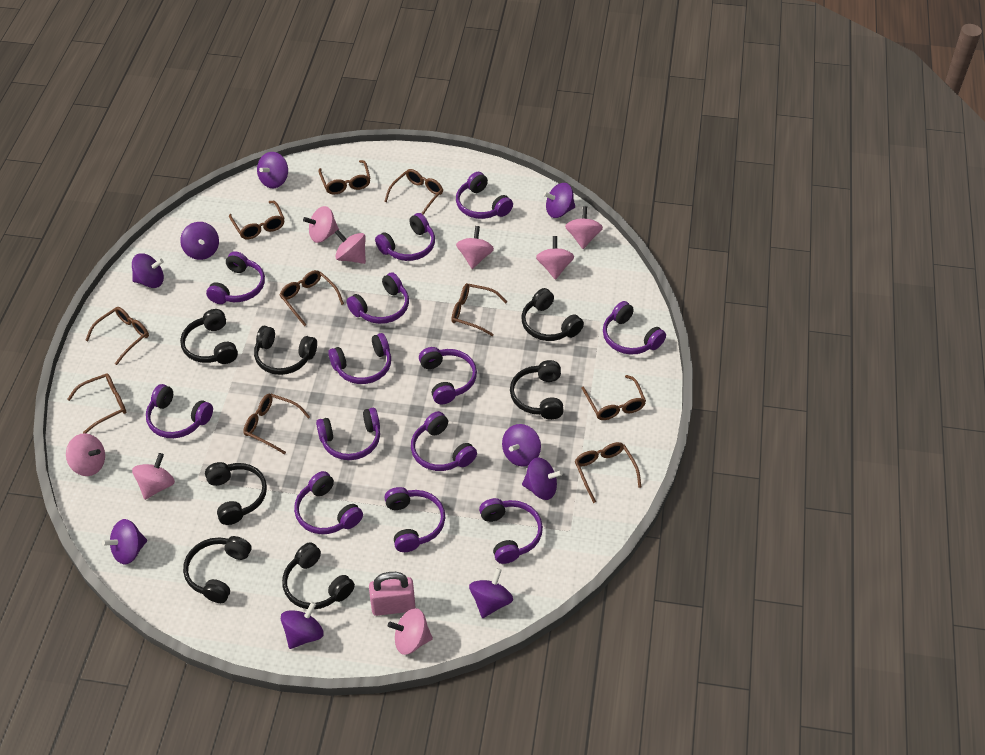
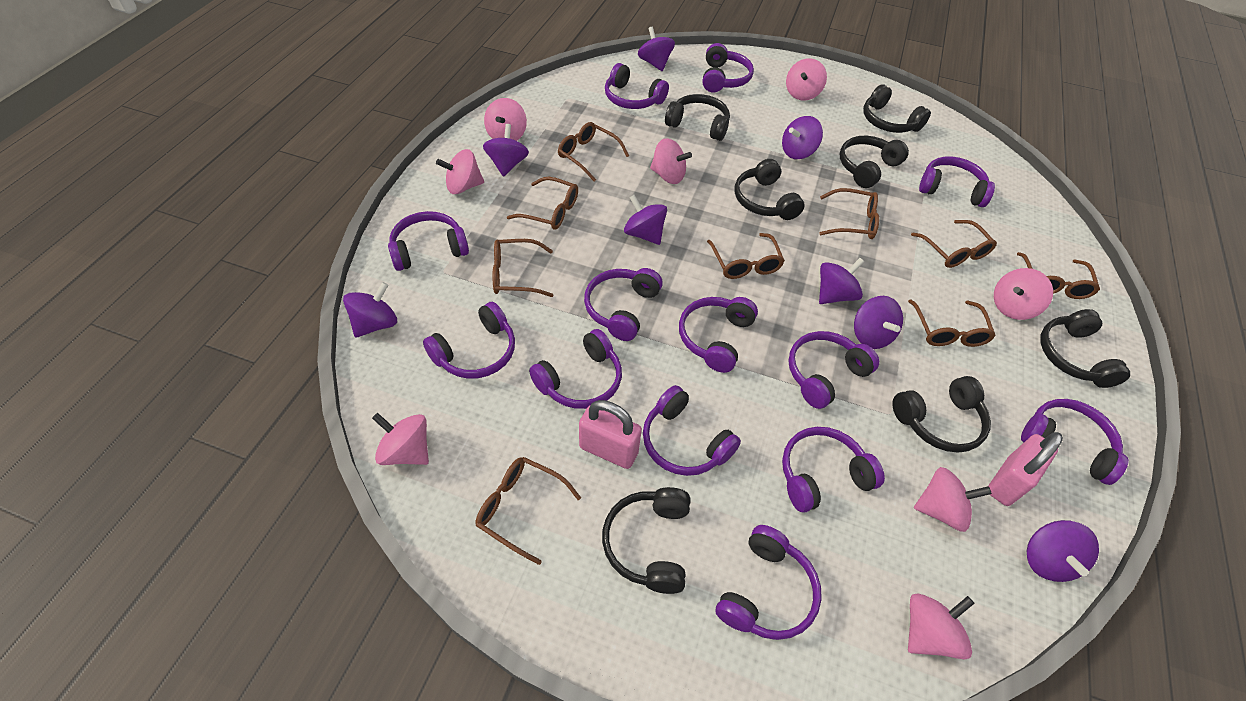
brown glasses: [68,373,126,433] [85,307,149,365] [229,201,285,239] [243,394,310,454] [280,270,344,326] [318,160,371,195] [384,169,443,215] [451,283,507,336] [575,442,641,503] [582,375,646,420] = 10 -> [476,457,581,565] [493,239,553,297] [507,177,578,230] [558,122,629,182] [707,233,785,279] [819,188,879,239] [908,299,996,347] [911,220,997,268] [1017,252,1100,299] = 9
pink padlock: [369,572,415,616] = 1 -> [579,400,642,469] [988,432,1063,506] = 2
purple spinning top: [102,519,147,564] [132,253,164,288] [180,222,219,260] [257,152,288,188] [281,602,323,649] [469,568,513,618] [502,424,541,466] [522,458,563,500] [543,183,575,218] = 9 -> [343,282,397,338] [483,124,529,177] [624,195,667,245] [638,27,675,71] [782,116,823,159] [819,258,864,304] [854,296,903,349] [1027,520,1099,582] = 8

